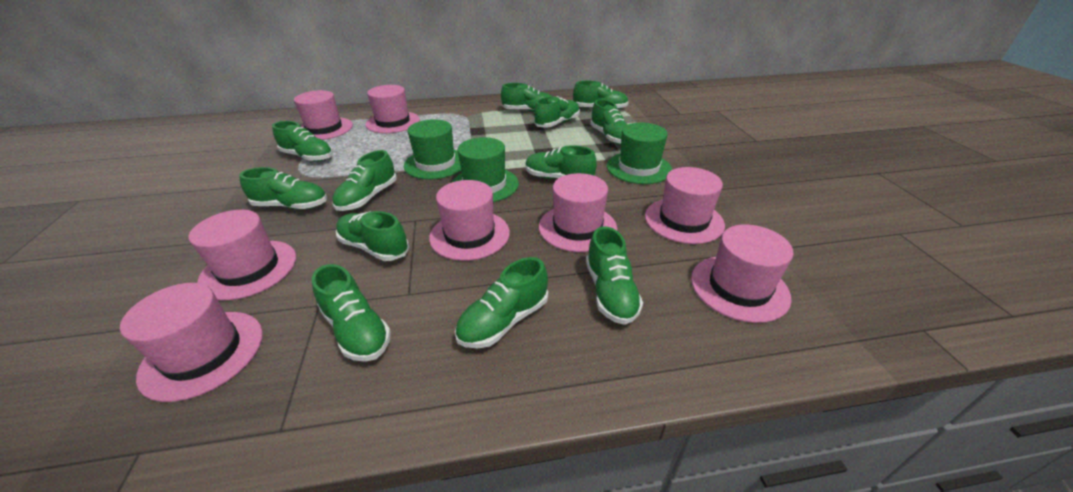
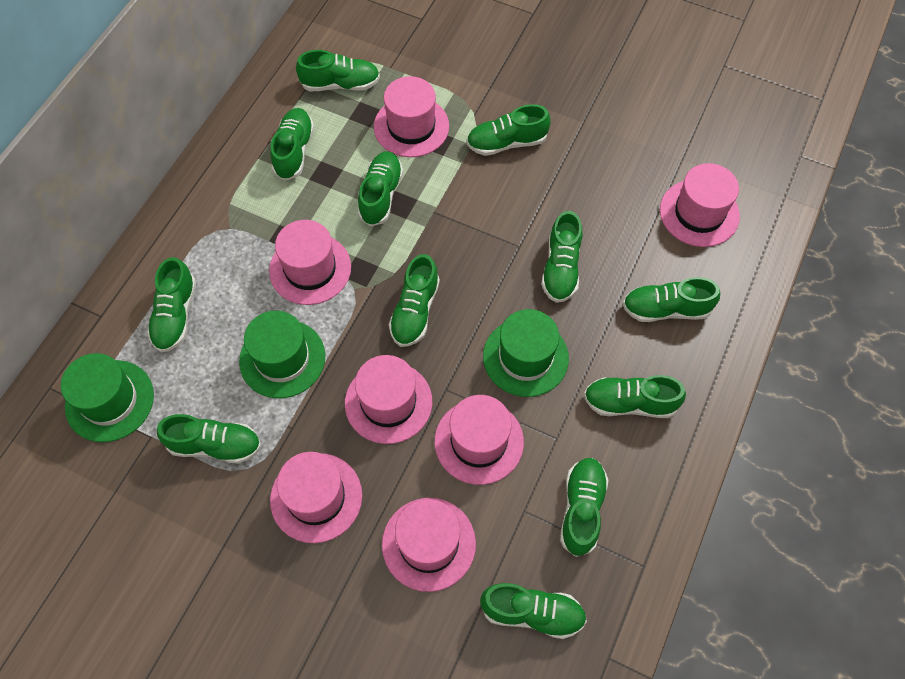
pink hat: [120,283,263,402] [189,210,296,300] [294,90,353,140] [366,85,420,133] [429,180,510,261] [539,173,617,252] [645,167,725,244] [691,224,794,323] = 8 -> [269,220,351,305] [270,452,362,543] [345,355,432,444] [374,76,449,157] [382,498,476,592] [434,395,524,485] [660,163,740,247] = 7

